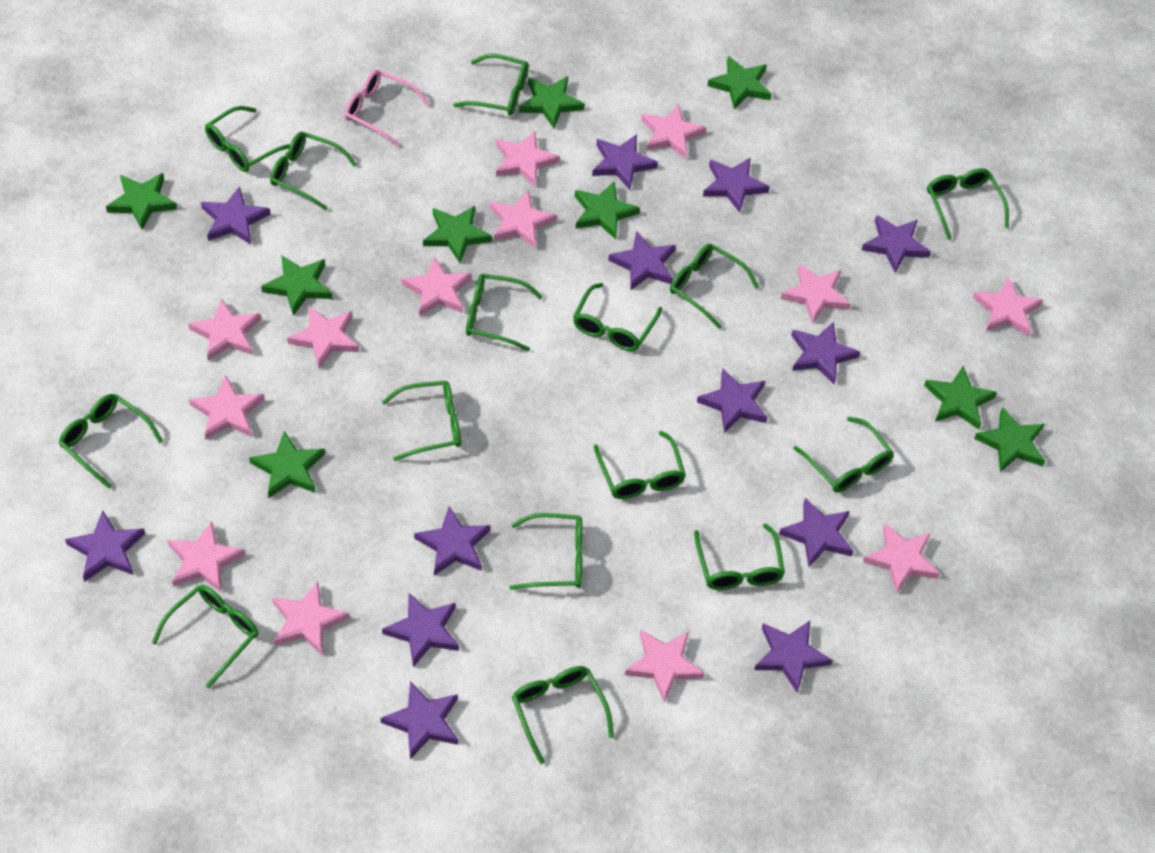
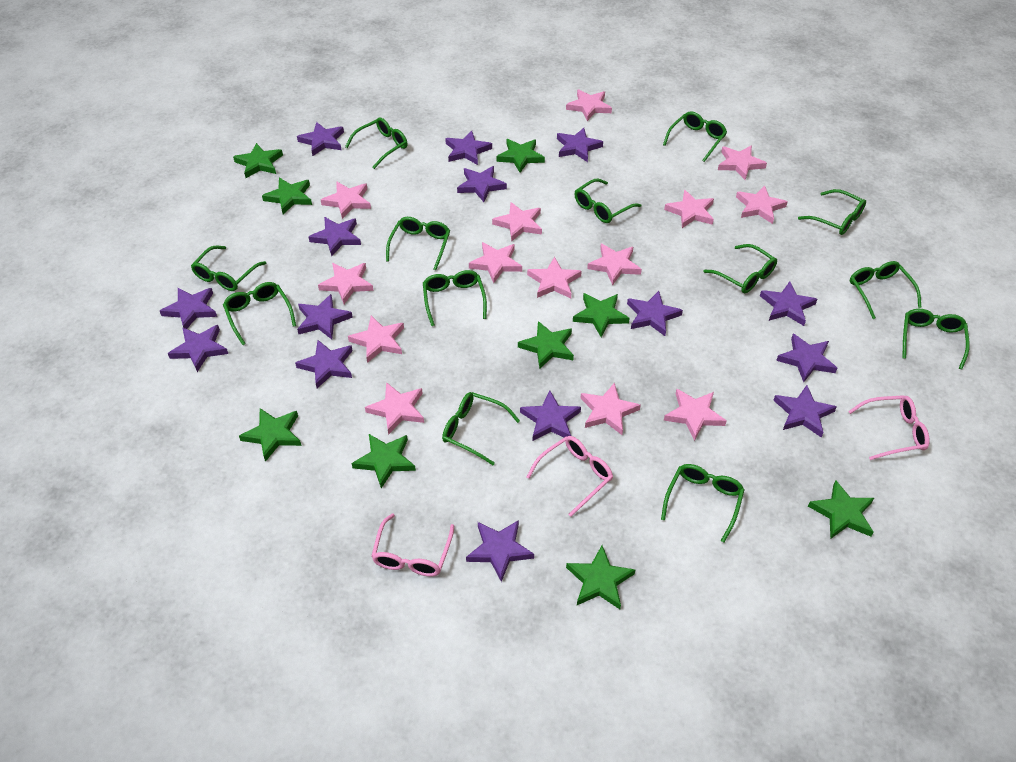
green glasses: [58,394,163,488] [152,585,258,688] [205,106,290,172] [270,132,357,210] [382,381,461,461] [453,54,529,116] [466,274,543,351] [509,513,582,590] [512,666,614,764] [573,283,662,351] [594,431,686,499] [670,244,759,329] [694,523,785,590] [793,417,894,492] [927,168,1009,240] = 15 -> [191,246,267,291] [223,282,296,345] [345,118,407,169] [386,217,450,270] [423,270,487,326] [442,392,520,465] [575,179,641,223] [661,464,745,542] [663,111,727,162] [704,244,777,293] [798,189,866,235] [850,261,921,319] [903,309,970,369] = 13
pink glasses: [345,70,429,146] = 1 -> [371,513,454,577] [527,436,613,517] [848,395,930,460] = 3
pink star: [168,521,245,592] [188,298,261,361] [189,375,265,440] [272,582,349,655] [287,306,359,368] [402,257,472,317] [490,191,557,249] [496,131,560,187] [625,630,705,702] [641,104,706,159] [781,264,851,324] [863,523,940,594] [972,277,1043,337] = 13 -> [318,263,374,304] [321,181,371,219] [348,316,404,363] [365,382,424,435] [469,242,522,283] [492,202,542,242] [527,257,582,298] [566,89,612,121] [580,383,641,435] [587,243,642,286] [664,190,714,228] [664,389,726,441] [718,146,767,180] [736,186,788,224] = 14
purple star: [65,511,145,582] [201,186,271,245] [381,681,458,760] [382,593,459,667] [414,506,490,576] [592,135,658,190] [608,231,676,290] [697,369,768,433] [703,158,770,213] [754,621,833,693] [779,498,854,567] [791,322,860,384] [862,215,931,273] = 13 -> [160,288,217,329] [168,325,228,372] [295,340,353,388] [297,122,344,156] [297,294,353,339] [309,217,361,256] [445,131,492,165] [457,166,507,202] [466,520,534,582] [520,391,581,441] [557,128,603,162] [627,291,683,336] [760,281,817,326] [773,385,837,437] [776,334,837,383] = 15

